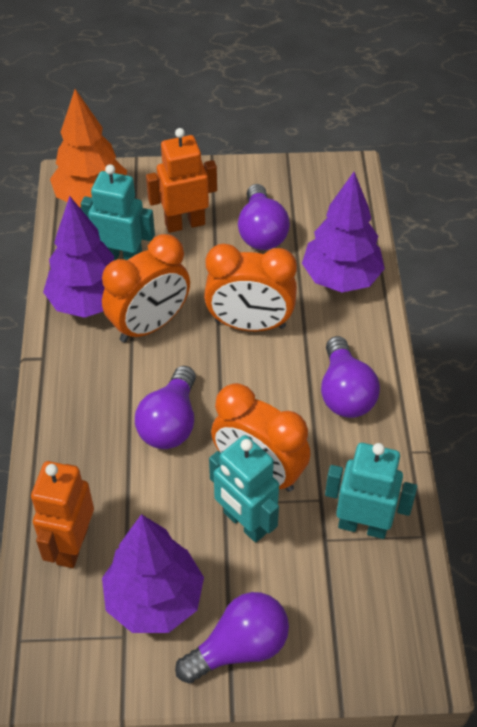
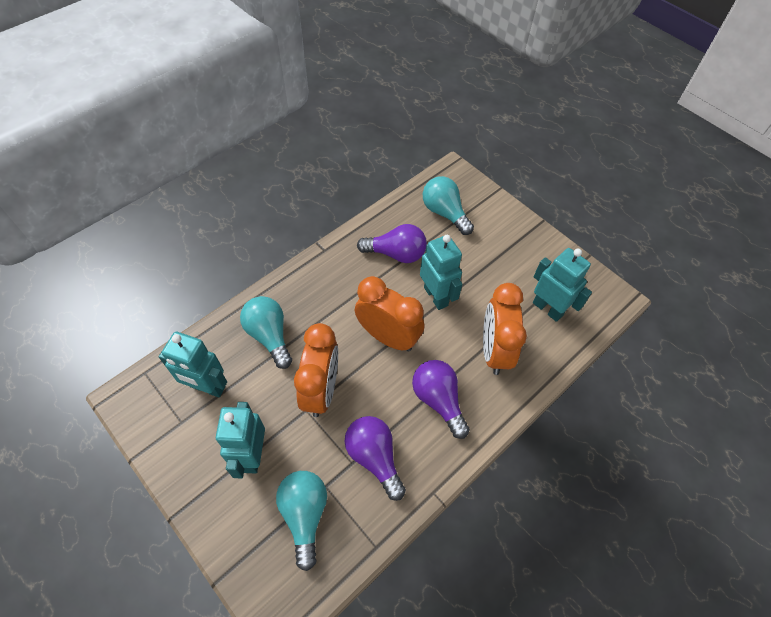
orange robot: [31,461,94,568] [146,128,217,233] = 2 -> none = 0
orange tree: [50,89,127,207] = 1 -> none = 0
purple light bulb: [135,366,196,449] [175,592,289,683] [238,184,290,250] [321,336,380,418] = 4 -> [345,416,406,501] [357,224,427,263] [412,360,470,439] = 3
purple tree: [43,196,114,318] [102,514,204,633] [302,172,385,292] = 3 -> none = 0
turquoise light bulb: none = 0 -> [240,296,292,369] [276,471,327,571] [423,176,474,235] = 3
turquoise robot: [81,164,155,260] [209,435,279,543] [325,443,417,539] = 3 -> [159,332,227,398] [216,402,265,479] [420,235,462,310] [533,248,592,322] = 4

